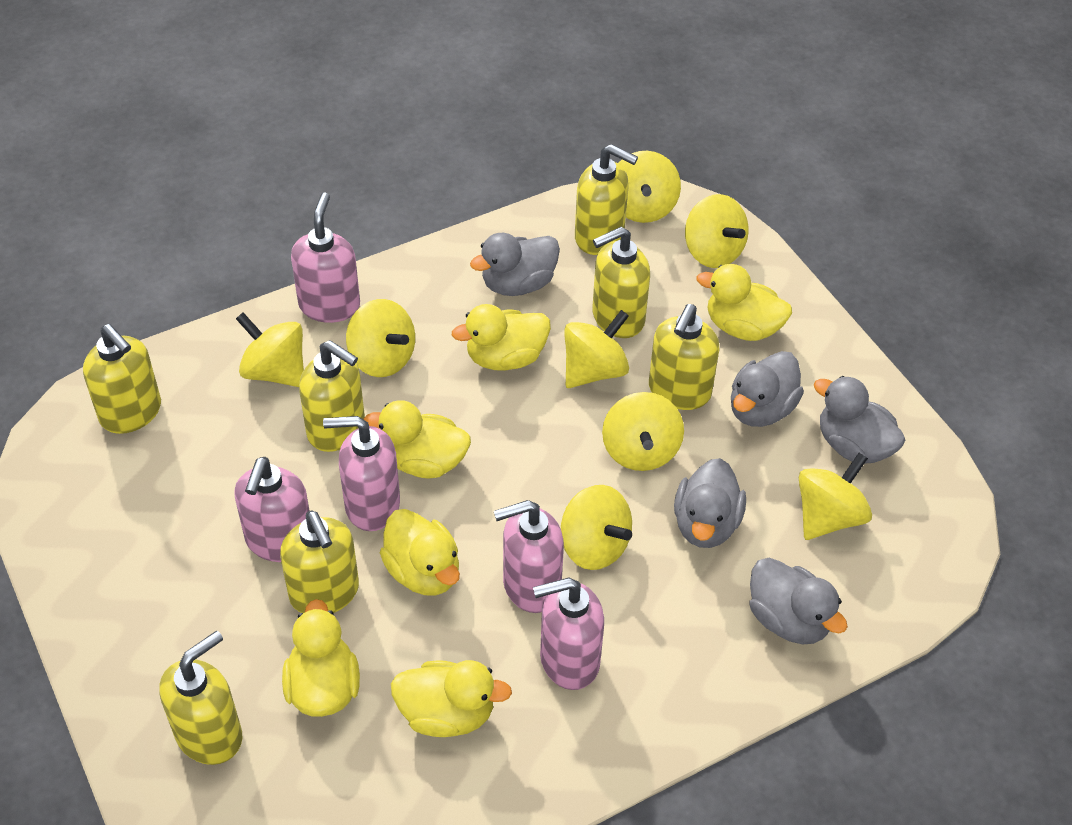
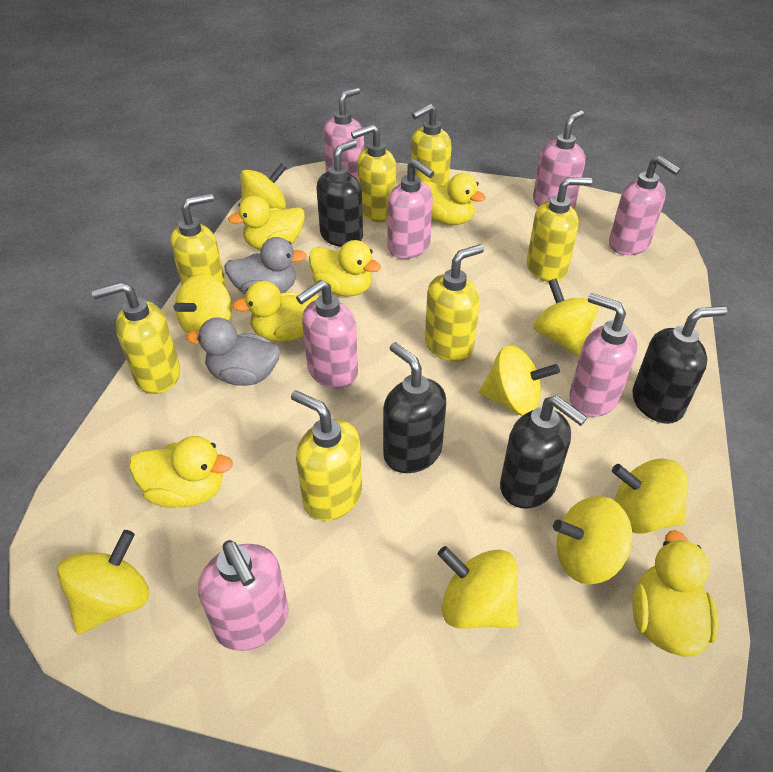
black soap dispenser: none = 0 -> [316,140,363,247] [383,342,446,473] [500,396,587,509] [632,306,727,424] = 4
grey duck: [470,233,560,296] [674,458,746,548] [731,351,804,427] [749,558,848,644] [814,376,905,464] = 5 -> [187,317,280,386] [224,237,307,295] = 2
pink soap dispenser: [234,457,310,562] [291,192,360,323] [323,416,400,531] [494,500,564,613] [533,577,604,690] = 5 -> [198,540,289,651] [296,280,358,389] [323,88,364,180] [388,159,434,259] [533,110,585,209] [569,293,638,417] [609,156,681,255] = 7

